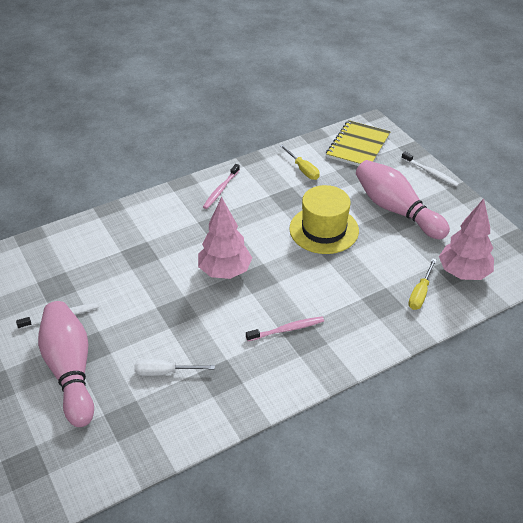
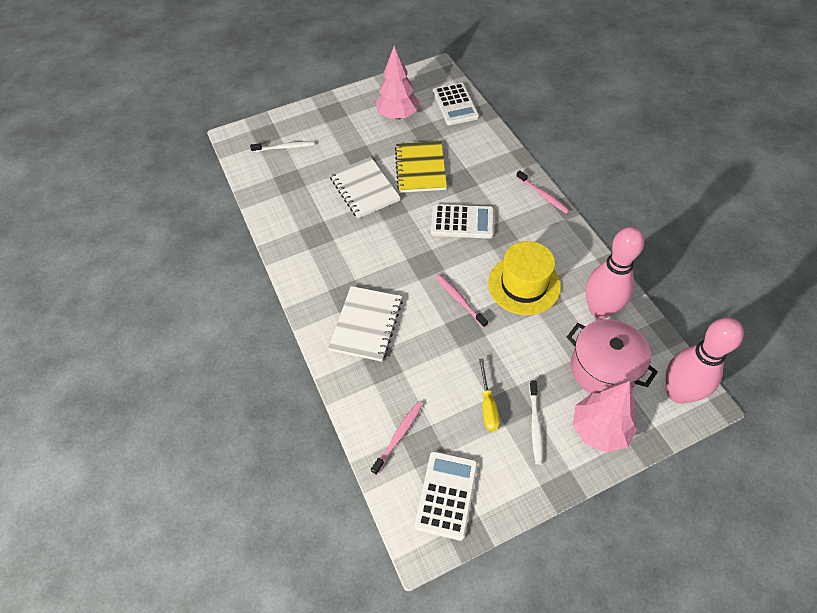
pink pot: none = 0 -> [567,319,658,394] = 1
pink toothbrush: [203,164,240,209] [246,317,324,341] = 2 -> [371,402,423,475] [436,274,488,328] [516,171,570,214] = 3
white calculator: none = 0 -> [415,451,478,541] [431,204,494,239] [433,83,479,125] = 3
white notebook: none = 0 -> [328,286,403,362] [329,157,401,218] = 2
white screwdriver: [134,359,215,376] = 1 -> none = 0
yellow screwdriver: [280,144,320,180] [408,258,436,310] = 2 -> [479,359,500,431] = 1

